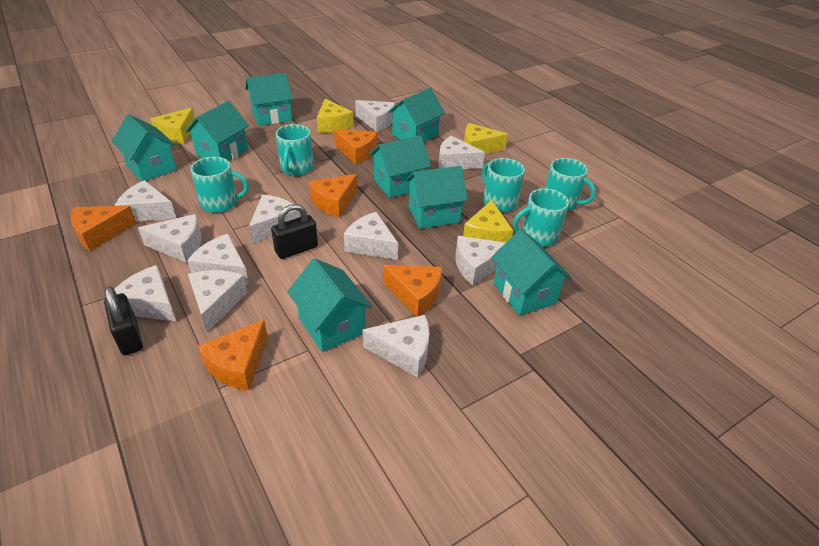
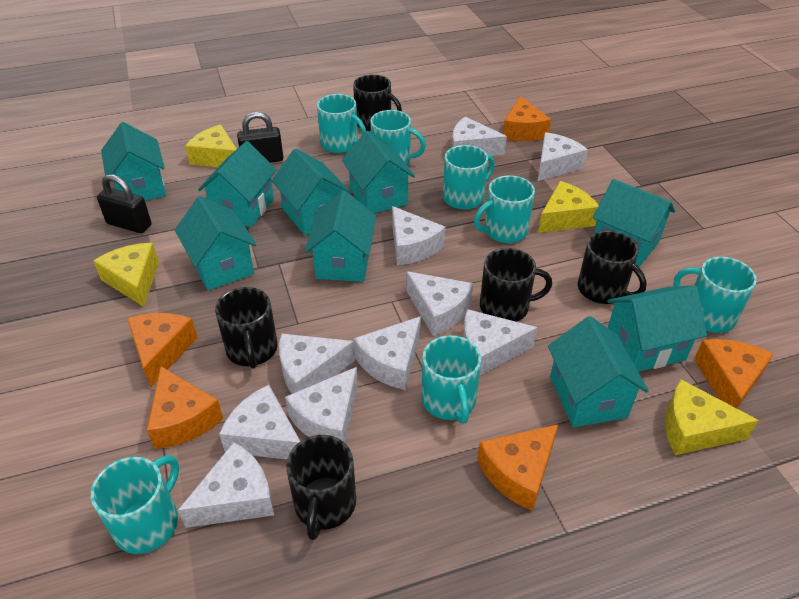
black mug: none = 0 -> [215,287,278,369] [286,435,356,540] [353,74,402,131] [480,248,552,322] [578,231,647,304] = 5
turquoise house: [112,114,177,181] [185,101,249,161] [245,73,293,126] [288,258,372,352] [370,135,431,198] [388,88,445,142] [406,166,468,229] [492,229,572,316] = 8 -> [101,122,166,201] [175,196,256,291] [198,141,277,227] [272,148,350,235] [305,190,376,282] [342,131,415,214] [548,316,649,427] [593,179,675,266] [607,286,707,372] = 9
turquoise mug: [191,157,249,213] [276,124,314,175] [482,158,525,212] [513,188,569,246] [545,158,596,211] = 5 -> [91,455,179,554] [317,94,366,153] [370,110,426,165] [421,335,481,424] [443,145,495,210] [474,175,535,243] [674,257,757,333] = 7
white cheese: [114,265,177,322] [115,180,176,222] [138,214,202,263] [187,234,249,285] [188,270,247,332] [249,195,300,244] [344,212,398,260] [355,100,395,132] [362,315,430,378] [438,136,485,169] [455,236,505,285] = 11 -> [178,442,274,528] [219,385,300,459] [279,333,355,394] [285,367,358,443] [354,316,421,390] [392,206,445,265] [406,271,473,336] [452,117,507,156] [463,309,538,376] [538,132,588,181] = 10

